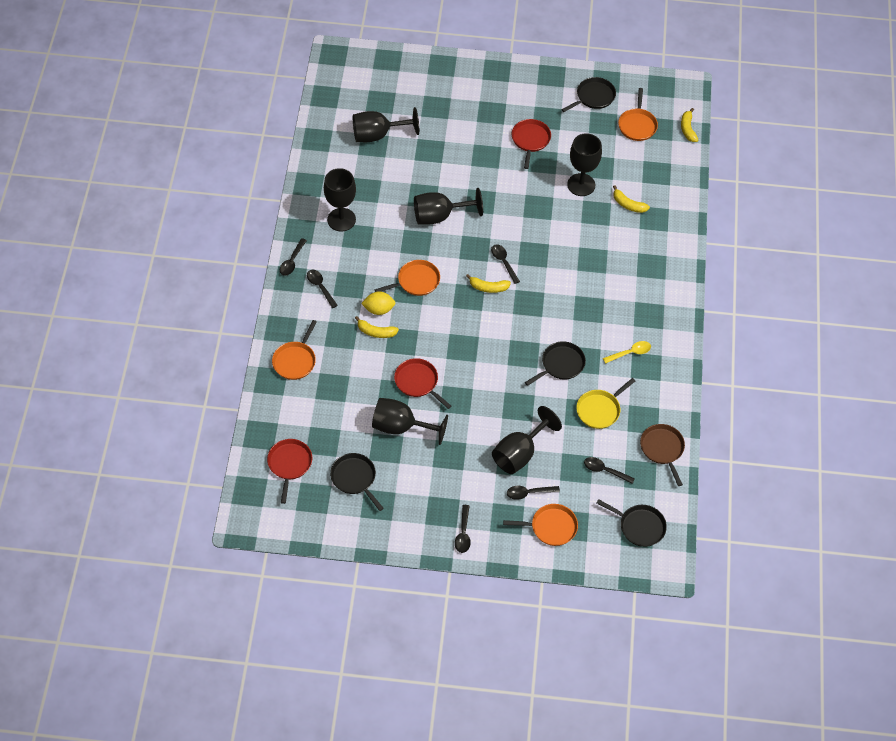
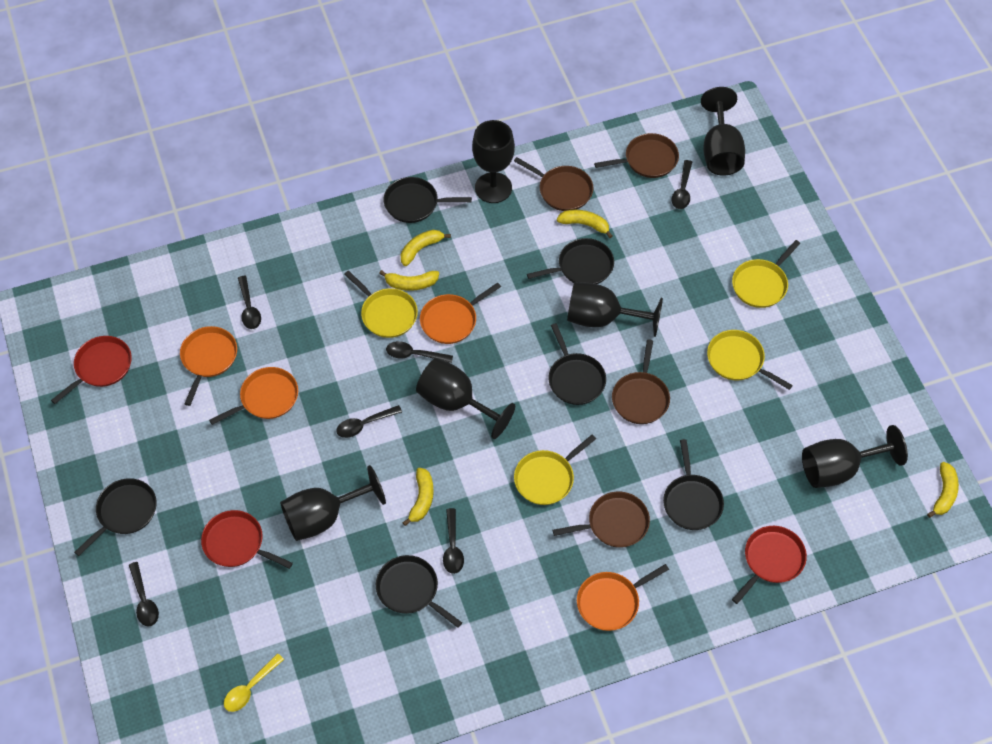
black pan: [330,453,384,511] [525,341,586,386] [561,77,616,112] [597,499,667,547] = 4 -> [74,478,157,556] [376,555,462,628] [384,177,472,223] [527,238,614,284] [548,323,606,405] [663,439,724,530] = 6
brown pan: [640,424,685,486] = 1 -> [514,157,593,211] [553,492,650,548] [594,133,679,178] [612,339,670,424] = 4
yellow banana: [355,316,399,338] [466,274,511,293] [613,185,650,213] [681,108,698,142] = 4 -> [379,270,439,291] [401,230,451,266] [402,468,434,526] [557,210,613,238] [927,462,959,518] = 5
yellow lemon: [361,291,395,315] = 1 -> none = 0
yellow pan: [576,378,635,429] = 1 -> [344,271,418,338] [514,435,596,505] [707,330,793,390] [732,240,800,308] = 4

